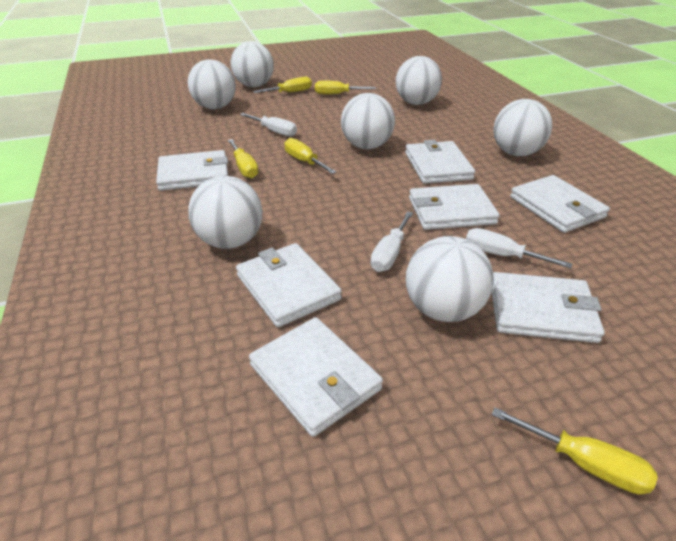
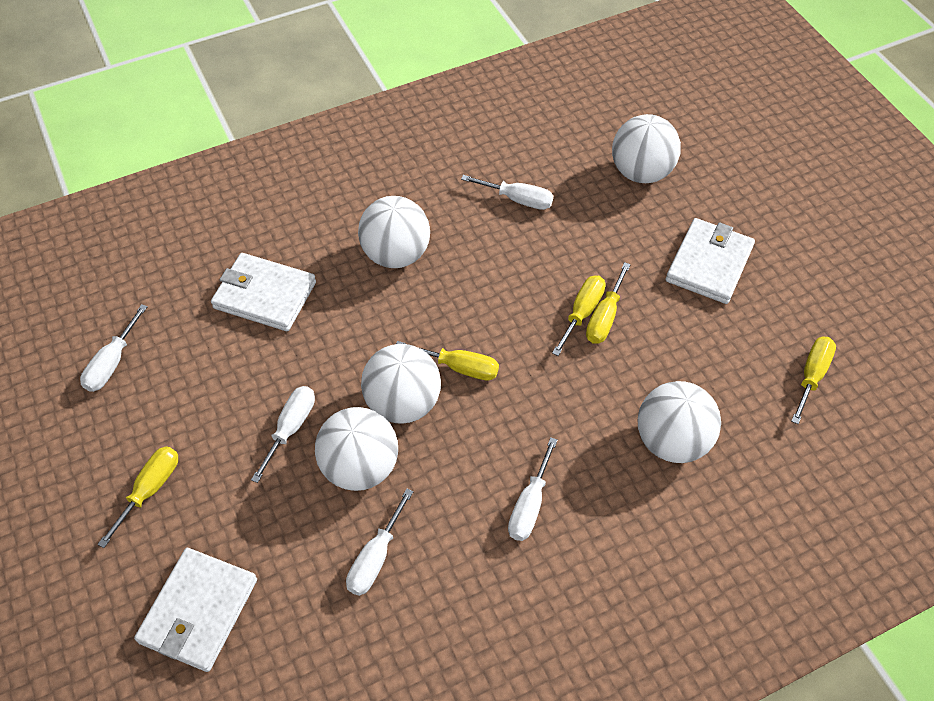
white ball: [188,59,236,109] [188,176,263,249] [231,41,274,87] [341,93,395,149] [396,56,442,105] [406,236,494,322] [493,99,552,156] = 7 -> [315,407,398,491] [358,196,430,268] [361,344,441,424] [612,114,681,183] [638,381,721,463] = 5
white screwdriver: [240,113,297,137] [370,211,413,272] [466,228,572,268] = 3 -> [80,304,148,392] [251,386,315,483] [346,489,413,596] [461,175,553,210] [508,437,558,541] = 5
white wallet: [156,150,228,191] [236,243,342,327] [249,317,383,437] [405,140,475,184] [409,184,500,230] [492,272,605,343] [510,175,610,233] = 7 -> [134,548,257,672] [211,253,316,331] [666,218,755,304] = 3

